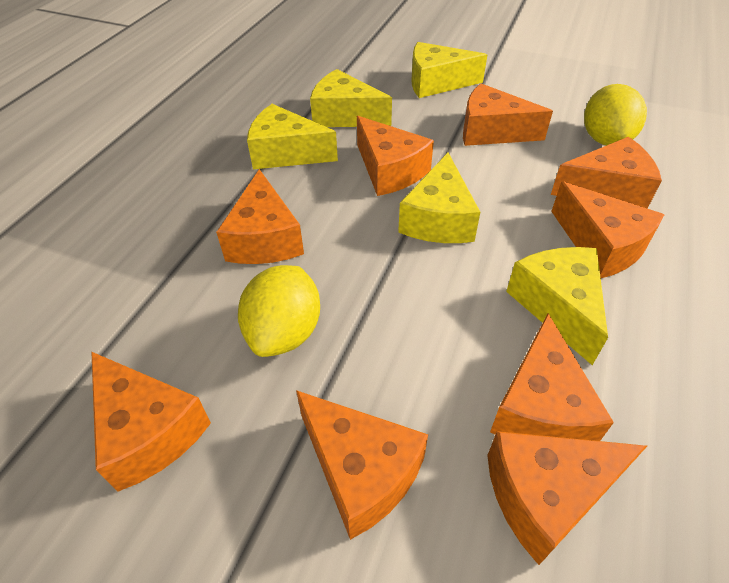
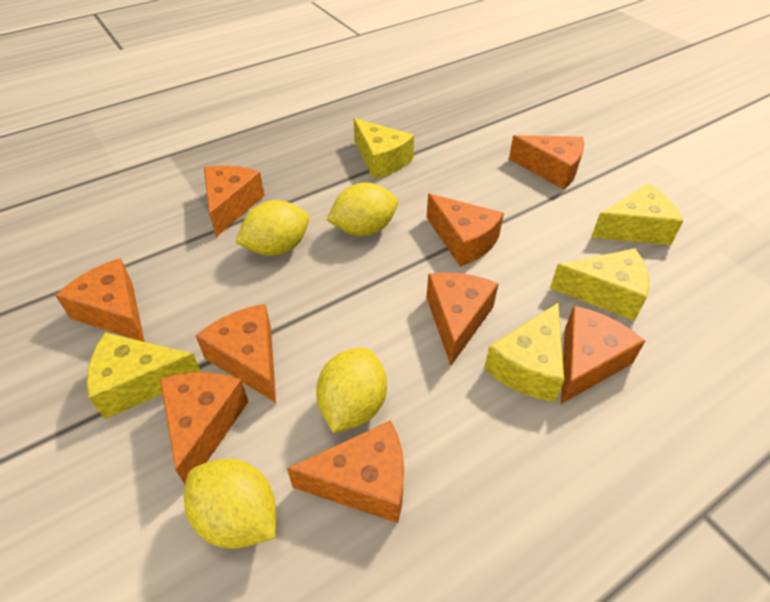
yellow lemon: [238,265,320,357] [584,84,647,146] = 2 -> [184,459,276,549] [235,200,309,256] [316,348,387,433] [326,183,398,236] = 4

